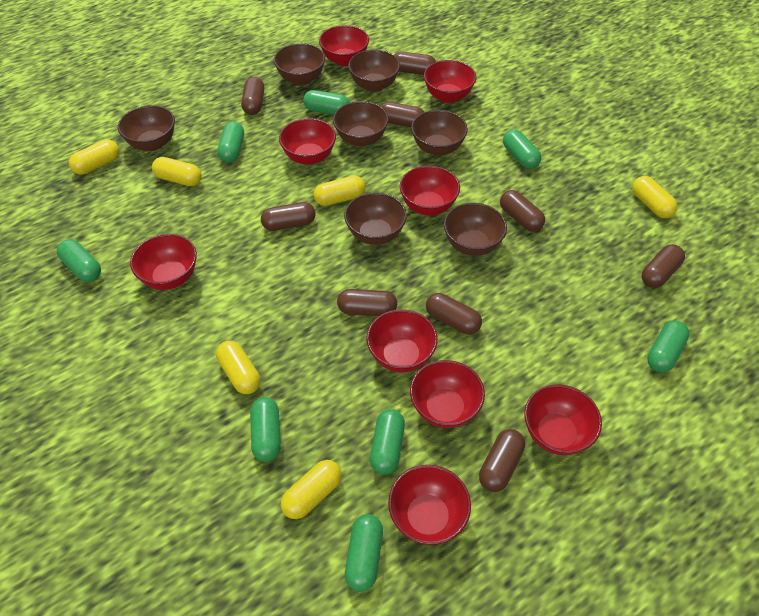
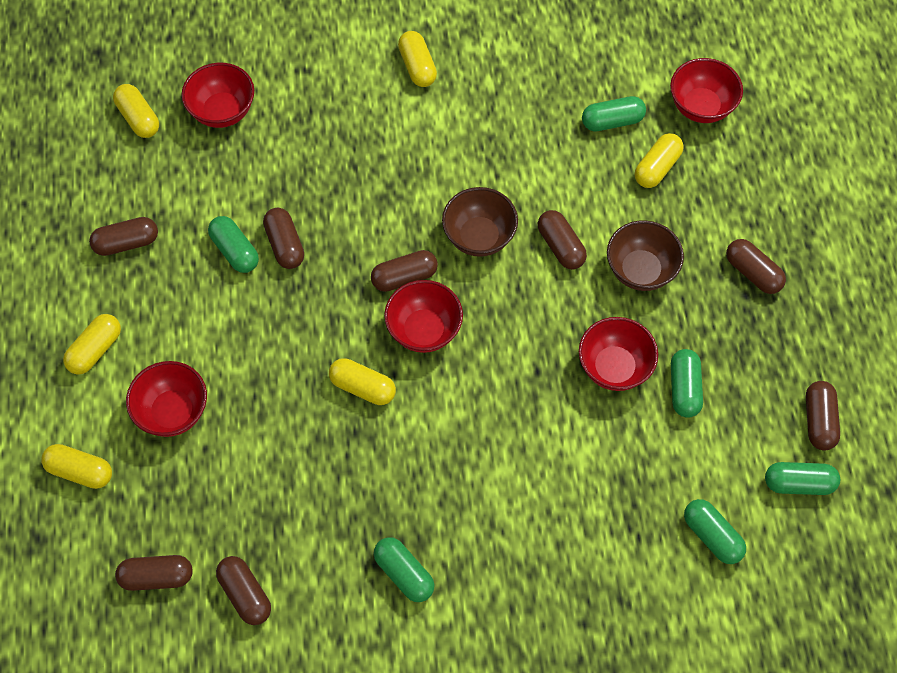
brown bowl: [118,105,175,151] [274,43,325,85] [333,101,389,147] [344,192,407,245] [348,50,400,92] [411,110,468,156] [444,203,507,256] = 7 -> [442,187,518,257] [607,220,684,291] = 2
brown capsule: [241,77,264,115] [261,202,316,231] [337,289,397,316] [381,102,424,127] [394,51,436,75] [426,293,482,335] [479,429,525,492] [500,190,545,232] [642,244,685,288] = 9 -> [89,217,158,256] [115,555,193,591] [216,556,271,625] [263,208,304,269] [371,250,438,292] [538,210,587,269] [726,239,786,294] [806,381,840,451] = 8
green capsule: [57,239,101,282] [217,121,244,163] [250,397,281,462] [303,90,350,115] [345,514,383,592] [370,409,405,475] [503,129,541,169] [647,321,690,372] = 8 -> [208,216,259,273] [374,537,435,602] [582,96,646,131] [671,349,703,418] [684,499,746,564] [765,462,840,495] = 6
red bowl: [130,234,197,290] [279,118,336,165] [319,25,369,66] [367,309,438,373] [388,465,471,545] [400,166,460,216] [410,360,485,428] [424,60,477,103] [524,384,602,455] = 9 -> [126,361,207,437] [182,63,254,128] [384,280,463,353] [579,317,658,391] [670,58,743,123] = 5

